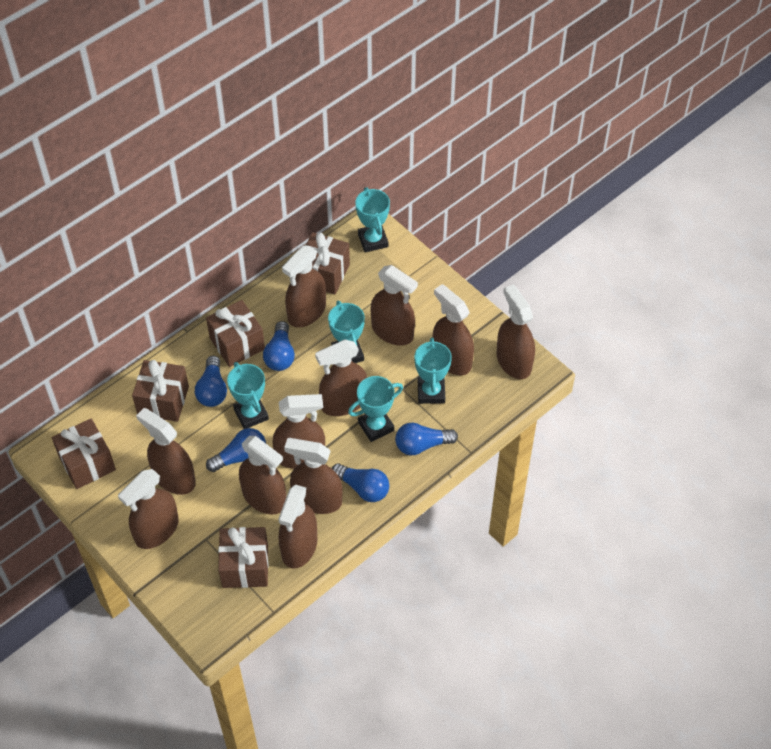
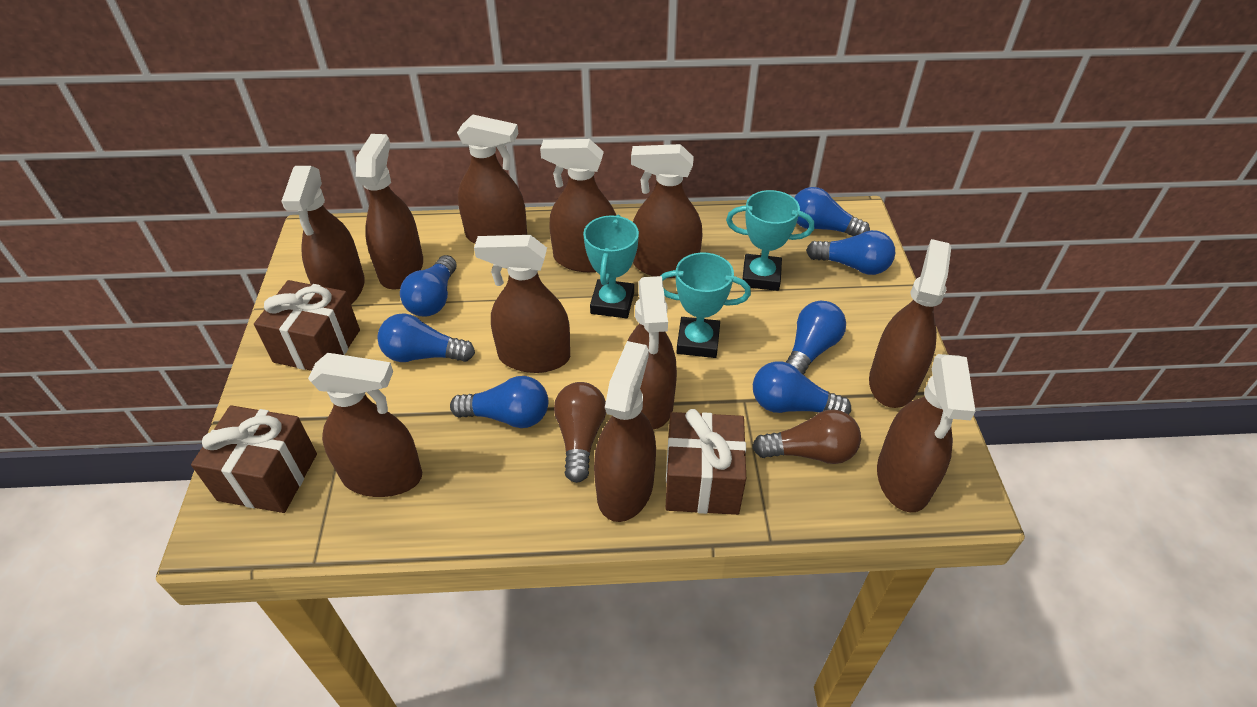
blue light bulb: [195,356,227,407] [206,428,266,472] [263,321,295,371] [332,464,389,502] [395,423,458,455] = 5 -> [377,313,475,362] [400,255,457,317] [450,376,548,428] [753,361,851,414] [786,301,846,375] [794,187,870,236] [806,230,895,275] = 7
brown gift: [52,419,116,489] [132,360,189,422] [206,300,265,367] [218,527,269,588] [305,232,350,295] = 5 -> [191,405,317,513] [254,280,360,371] [666,409,746,515] = 3
brown light bulb: none = 0 -> [554,382,606,483] [752,409,861,464] = 2
turquoise trophy: [227,362,269,429] [328,301,365,363] [348,376,403,442] [355,187,390,253] [414,338,452,404] = 5 -> [583,215,639,318] [660,252,751,358] [726,190,814,291] = 3

